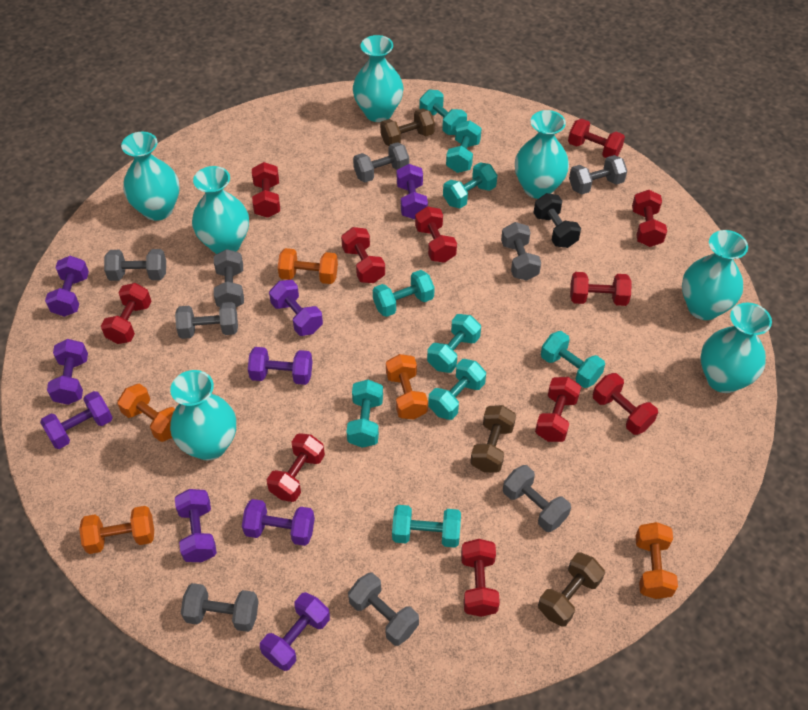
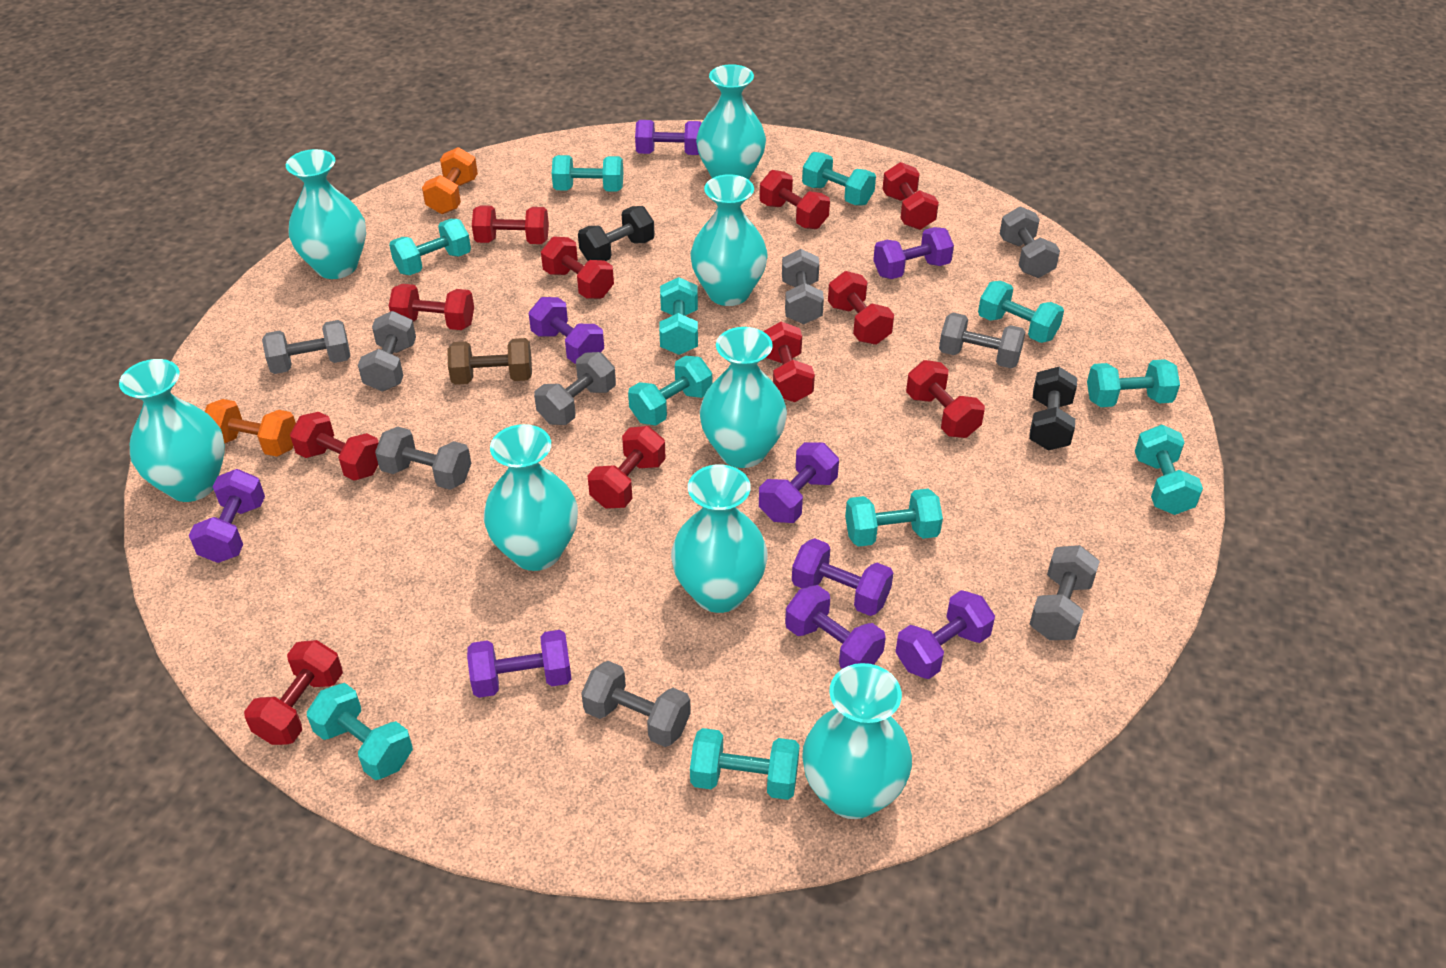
black dumbbell: [534,193,581,248] = 1 -> [578,206,655,261] [1029,367,1077,451] = 2
brown dumbbell: [380,108,435,146] [470,405,516,473] [538,552,605,627] = 3 -> [447,338,532,385] = 1
orange dumbbell: [79,506,154,554] [117,383,175,442] [278,248,338,284] [386,354,428,420] [635,522,678,599] = 5 -> [205,399,296,457] [422,147,478,214] = 2
turquoise dumbbell: [346,380,383,448] [373,270,435,317] [392,505,461,548] [419,90,467,135] [427,314,481,373] [428,359,486,420] [443,162,497,208] [446,121,482,173] [541,331,605,388] = 9 -> [307,683,413,780] [389,219,471,275] [552,155,623,192] [628,356,712,426] [659,277,698,355] [690,728,800,800] [802,152,876,206] [845,489,943,547] [978,281,1064,343] [1087,359,1180,407] [1135,425,1203,515] = 11
turquoise vase: [121,132,180,221] [170,370,236,461] [192,166,249,254] [353,35,403,122] [515,110,569,199] [682,230,748,320] [701,303,772,393] = 7 -> [119,359,225,502] [286,149,366,279] [484,424,578,571] [671,465,768,613] [690,174,768,306] [696,64,766,180] [699,327,787,468] [802,663,912,819] = 8

